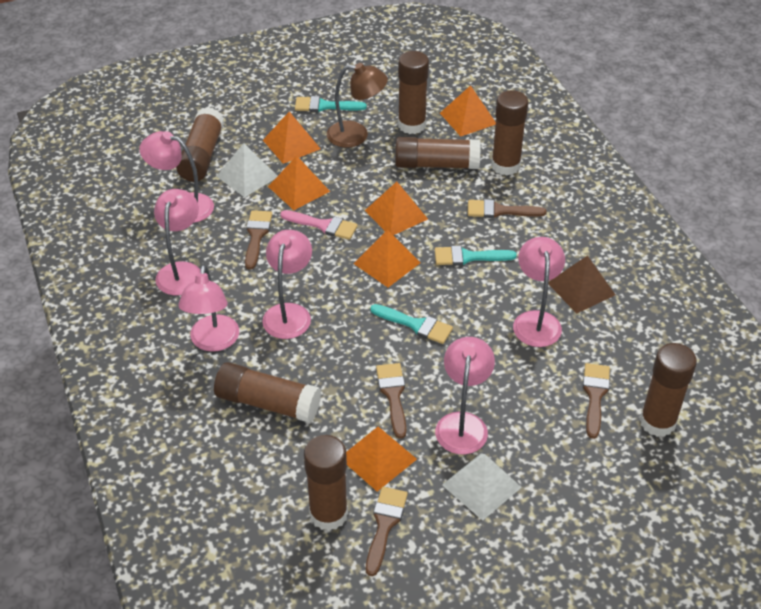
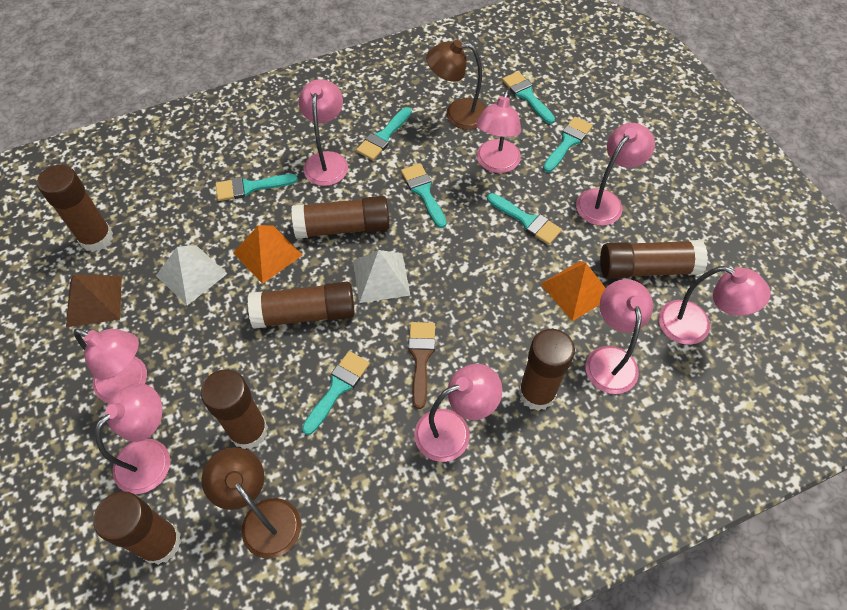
brown brush: [245,210,272,269] [366,487,408,576] [376,363,406,439] [468,199,546,218] [583,363,610,439] = 5 -> [408,322,435,409] = 1
brown lamp: [327,63,388,148] = 1 -> [202,447,301,559] [426,40,486,130] = 2
orange pyramid: [263,111,321,164] [268,156,330,210] [346,427,417,492] [354,230,421,287] [365,182,428,235] [440,85,496,136] = 6 -> [233,225,302,284] [541,261,606,321] = 2
pink brush: [280,210,358,240] = 1 -> none = 0
pink lamp: [139,131,214,223] [154,189,201,295] [178,265,239,352] [262,230,312,339] [435,337,495,455] [513,237,565,347] = 6 -> [74,329,147,403] [95,383,170,494] [299,79,348,186] [414,364,502,462] [476,89,521,173] [576,123,655,226] [586,279,653,394] [658,266,771,345] = 8
turquoise brush: [295,96,367,112] [370,304,453,344] [435,246,517,266] = 3 -> [215,174,298,201] [302,351,370,435] [356,107,412,160] [401,163,447,228] [487,193,562,245] [502,71,555,124] [543,117,593,172] = 7

